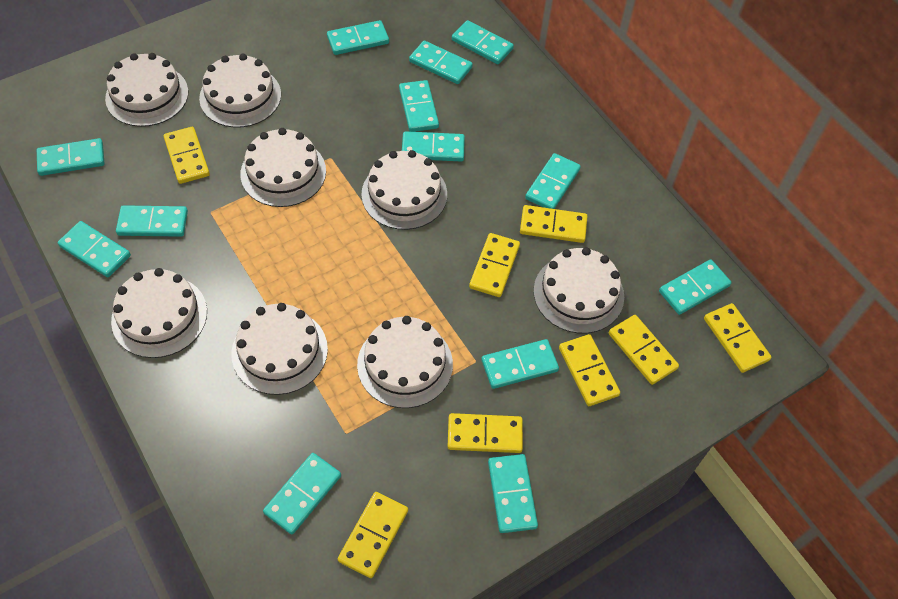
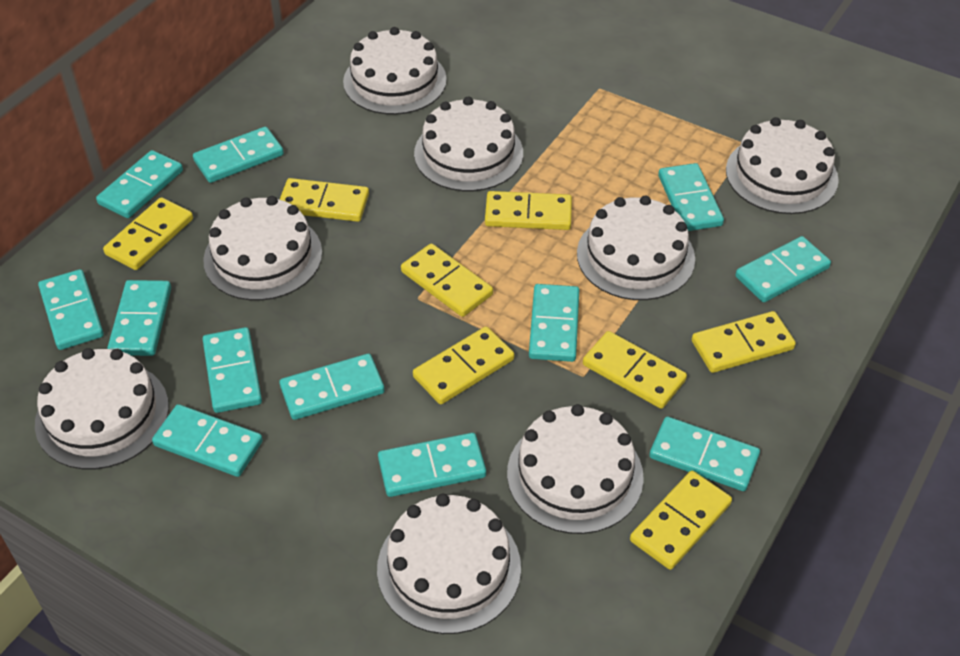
turquoise domino: [37,138,104,176] [58,221,131,277] [116,205,188,237] [263,453,341,534] [327,20,389,55] [399,80,439,132] [402,131,465,162] [409,41,473,84] [452,20,514,64] [481,339,559,389] [488,454,538,533] [525,153,581,209] [659,259,731,315] = 13 -> [38,269,104,350] [96,150,183,218] [107,280,171,356] [152,404,263,477] [193,127,284,183] [203,327,262,413] [279,354,385,420] [378,433,486,497] [529,284,579,362] [649,417,760,491] [658,163,724,231] [735,236,831,302] = 12

